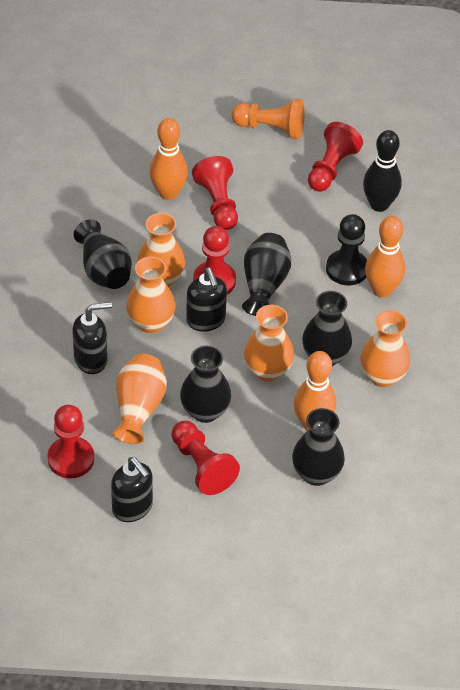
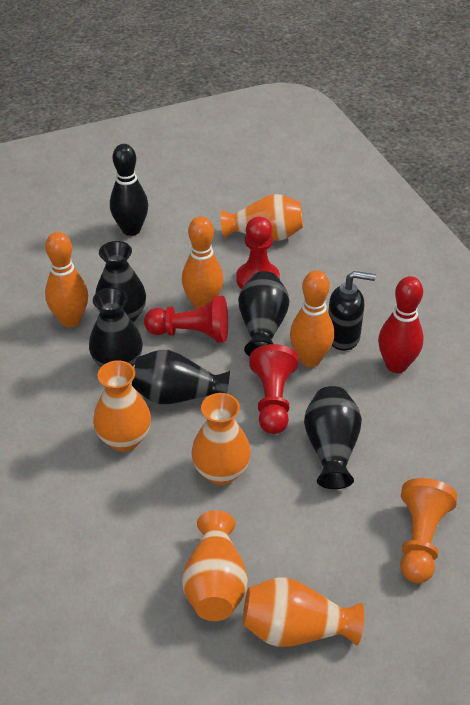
black pawn: [326,214,367,285] = 1 -> none = 0
black soap dispenser: [73,302,112,374] [111,457,153,522] [186,268,227,332] = 3 -> [328,271,376,351] = 1
red bowling pin: none = 0 -> [378,276,424,373] = 1
red pawn: [48,405,94,478] [171,421,240,495] [192,156,238,230] [193,226,236,294] [308,122,363,192] = 5 -> [144,296,228,343] [236,217,280,289] [249,344,298,434] = 3

